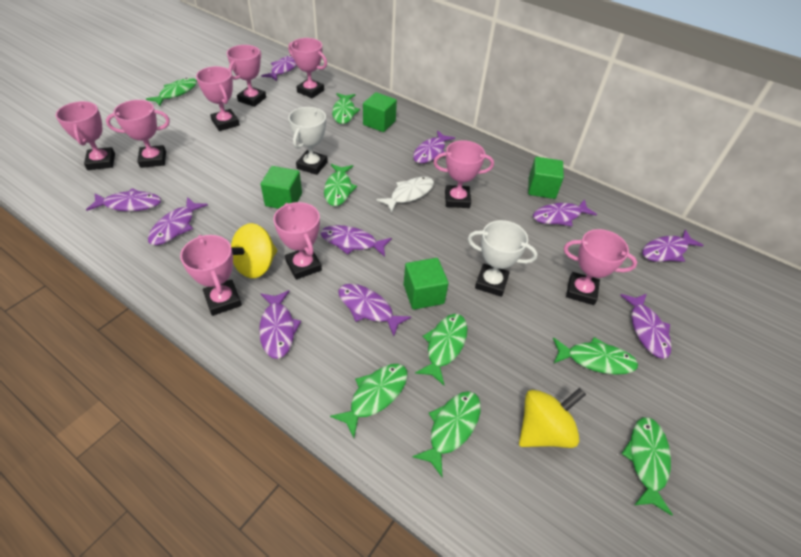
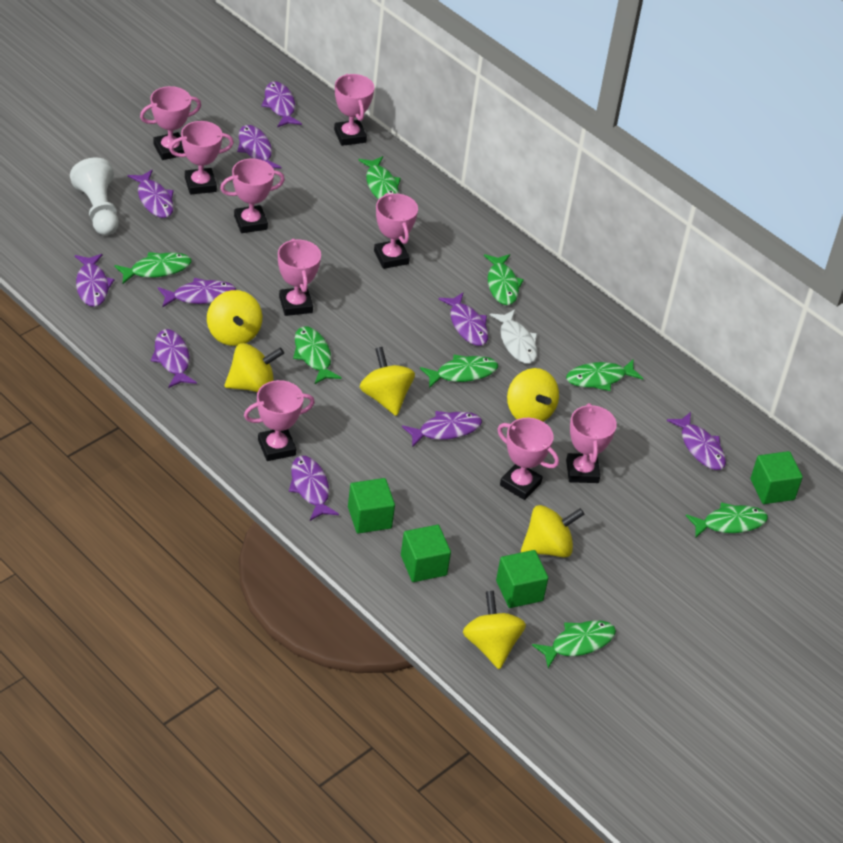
white pawn: none = 0 -> [70,158,119,235] = 1
white trophy: [289,107,328,175] [468,220,538,297] = 2 -> none = 0
yellow spinning top: [231,223,277,278] [519,388,586,448] = 2 -> [207,290,262,346] [224,343,284,392] [360,347,415,416] [463,591,526,669] [507,368,559,422] [521,505,585,557] = 6

